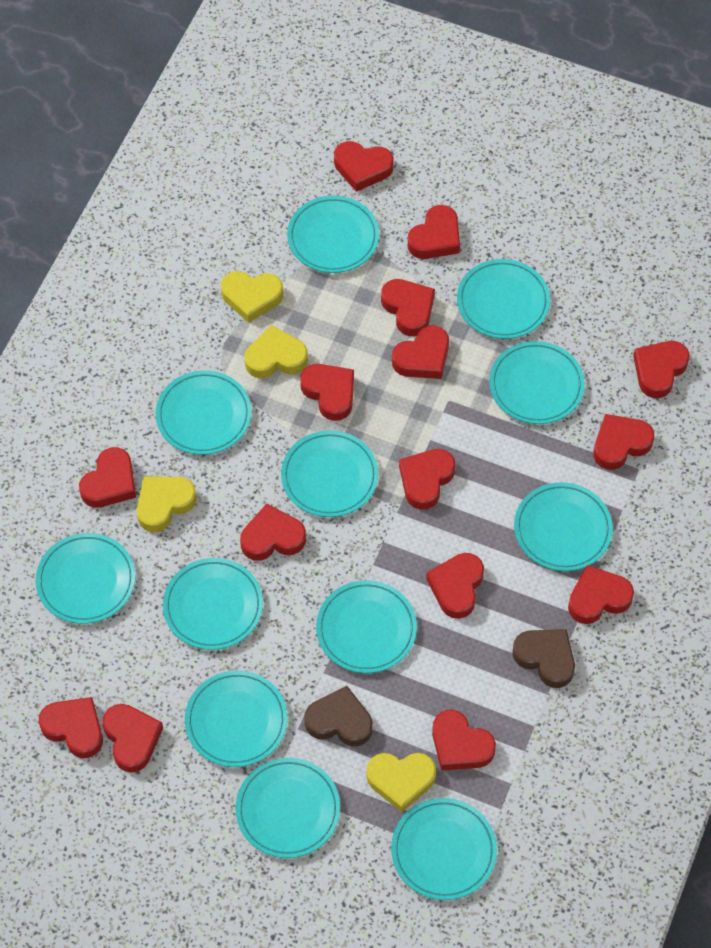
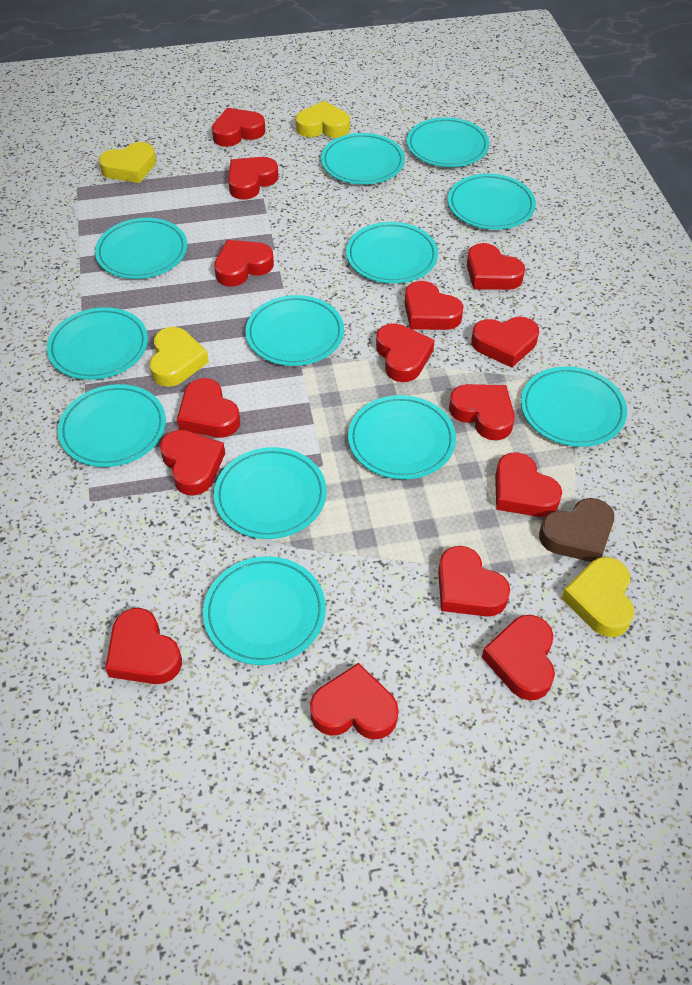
brown heart: [304,686,372,746] [512,629,575,688] = 2 -> [539,498,614,562] = 1

